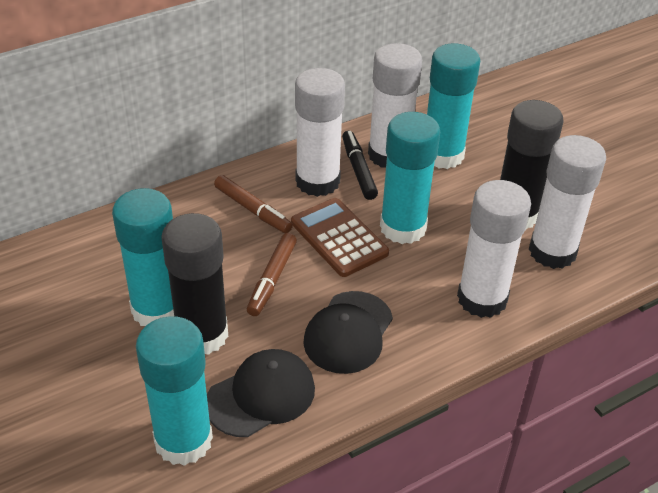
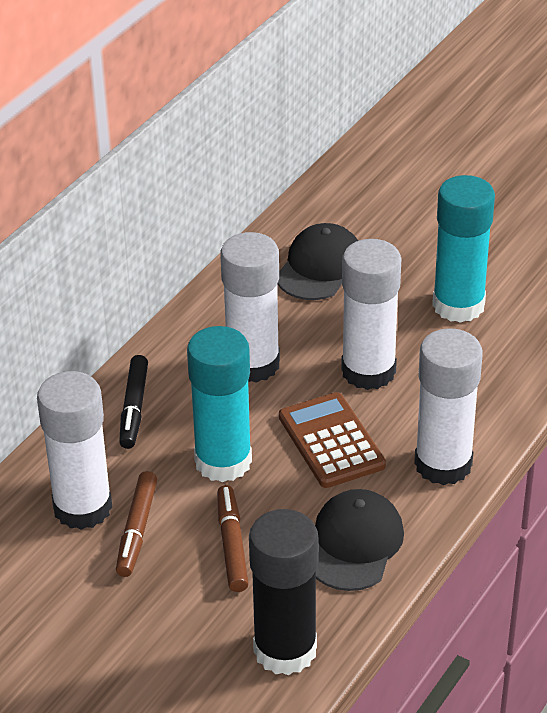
black glue stick: [161,213,228,355] [500,100,564,230] = 2 -> [249,509,318,675] = 1
turquoise glue stick: [112,188,174,326] [136,316,213,466] [380,112,440,244] [427,43,480,169] = 4 -> [187,326,252,482] [432,175,495,323] = 2

